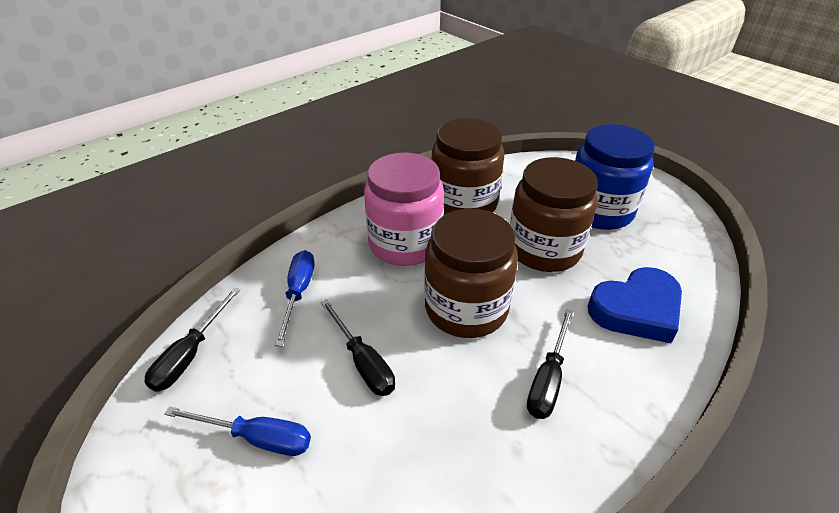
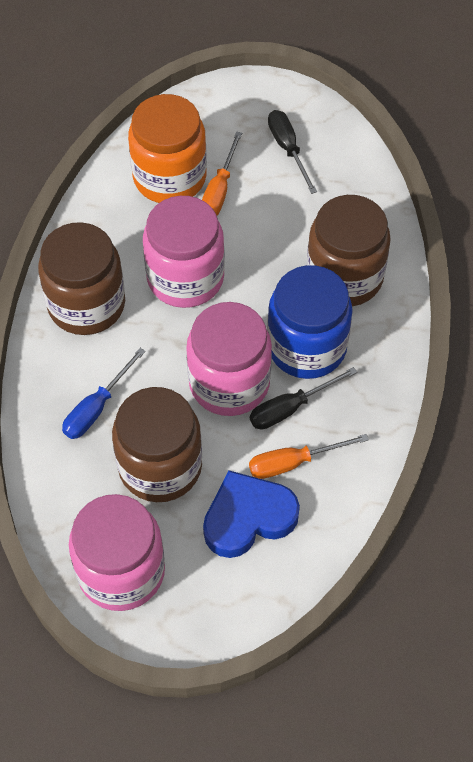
black screwdriver: [145,288,240,392] [321,299,395,396] [527,309,574,419] = 3 -> [250,367,357,430] [268,110,317,194] = 2
blue screwdriver: [164,406,311,456] [274,250,315,346] = 2 -> [62,348,146,439] = 1
orange jar: none = 0 -> [128,94,207,203] = 1
orange screwdriver: none = 0 -> [202,131,242,215] [249,434,369,479] = 2
pink jar: [364,153,444,266] = 1 -> [69,494,165,611] [143,196,225,308] [186,302,272,416] = 3

